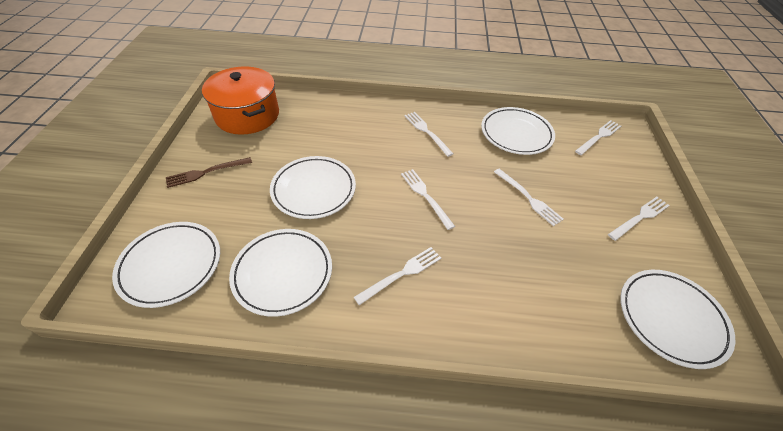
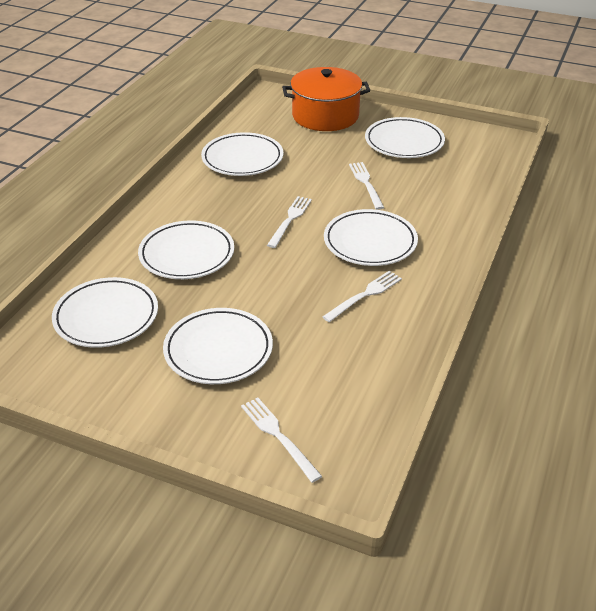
brown fork: [166,157,252,188] = 1 -> none = 0
white fork: [354,247,441,305] [401,169,455,230] [404,112,454,157] [494,169,564,226] [575,120,621,155] [608,197,670,241] = 6 -> [241,398,322,483] [267,196,312,248] [322,271,402,322] [349,162,384,210] = 4
white plate: [112,222,220,308] [229,229,332,317] [270,156,356,219] [481,107,555,155] [620,270,735,369] = 5 -> [52,277,158,348] [138,220,234,279] [163,308,273,384] [201,132,283,176] [324,209,418,266] [365,117,445,158] = 6

